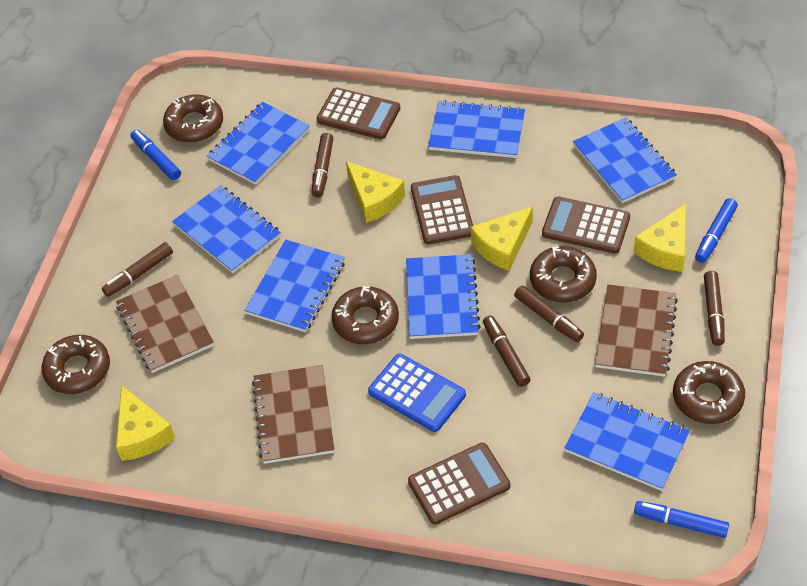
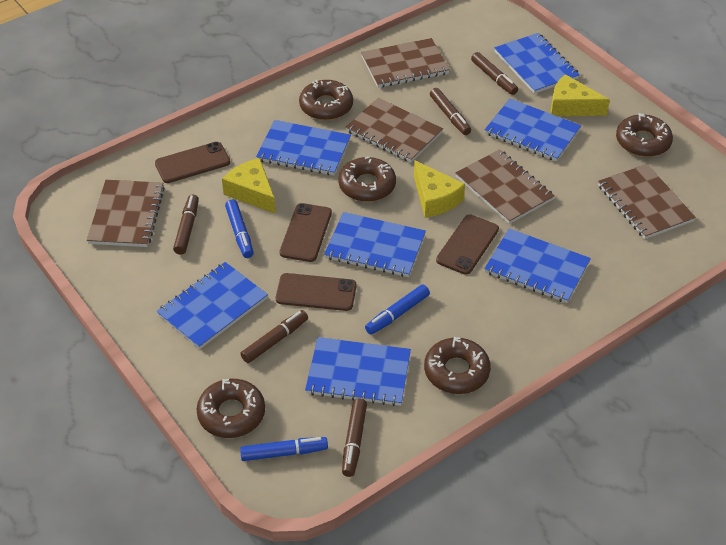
blue calculator: [368,354,466,432] = 1 -> none = 0
brown calculator: [317,88,400,139] [408,443,510,524] [411,175,473,244] [542,196,630,254] = 4 -> none = 0
brown notebook: [116,275,214,373] [252,365,335,464] [595,284,678,377] = 3 -> [87,180,165,247] [346,98,443,163] [361,38,450,88] [455,149,555,224] [598,164,696,239] = 5
brown phone: none = 0 -> [155,142,230,183] [276,273,356,311] [280,203,332,262] [436,214,499,275] = 4
yellow cheese: [116,385,175,461] [346,161,405,223] [471,206,533,271] [634,204,686,272] = 4 -> [222,158,276,214] [414,160,465,218] [551,74,610,116] = 3

